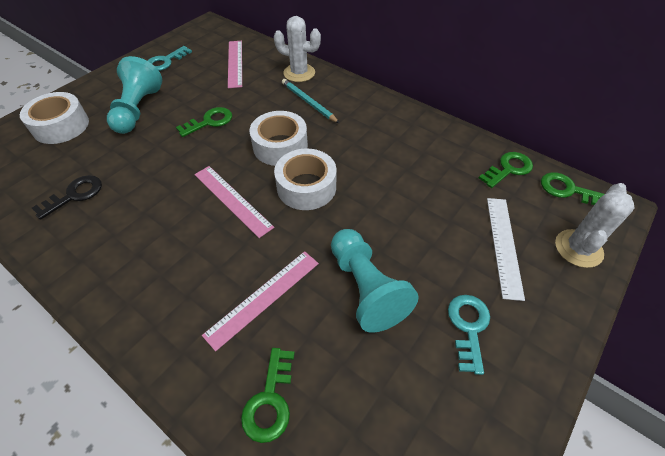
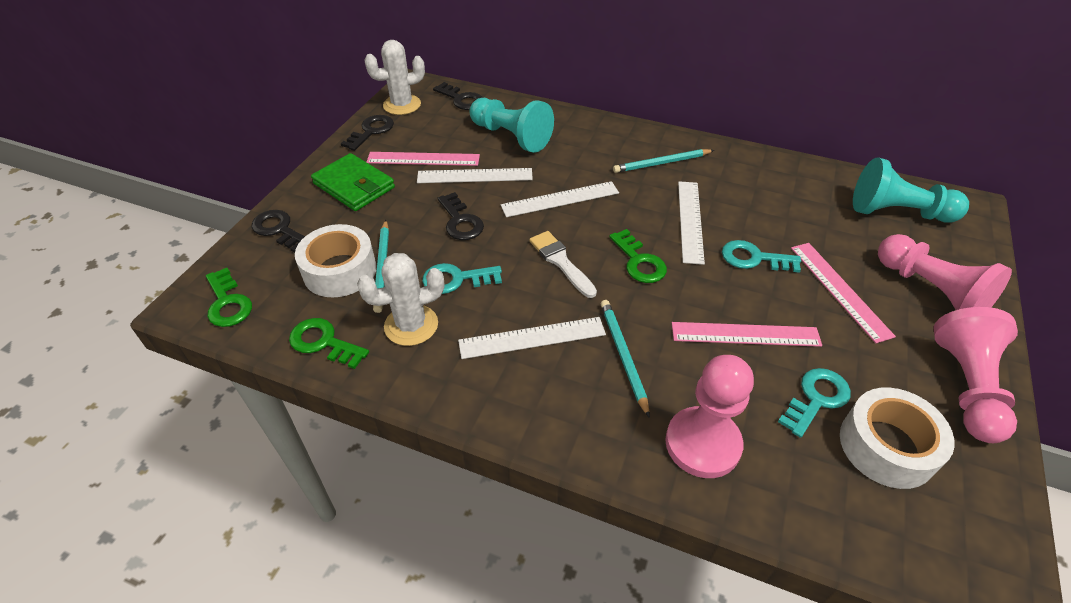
black key: [32,175,102,220] = 1 -> [252,210,305,253] [341,115,394,151] [433,82,483,110] [437,192,484,240] = 4
green key: [176,107,232,137] [241,348,295,443] [479,152,533,188] [541,172,604,205] = 4 -> [206,268,252,327] [289,318,369,369] [609,229,667,283] = 3
green wallet: none = 0 -> [311,153,395,211] = 1
pink pawn: none = 0 -> [665,355,754,478] [878,234,1012,310] [934,307,1018,443] = 3
turquoise key: [148,46,192,71] [448,295,490,375] = 2 -> [422,263,502,294] [722,240,801,273] [778,368,851,438] = 3
turquoise pencil: [282,79,339,123] = 1 -> [373,220,389,313] [601,300,650,418] [613,149,714,173] = 3
white brush: none = 0 -> [529,231,597,298] = 1
white ruler: [487,198,525,301] = 1 -> [417,168,533,183] [458,317,606,359] [501,181,619,217] [678,181,705,265] = 4
white tape: [20,92,89,144] [249,111,308,166] [274,149,337,210] = 3 -> [295,224,377,297] [840,388,955,489] = 2

